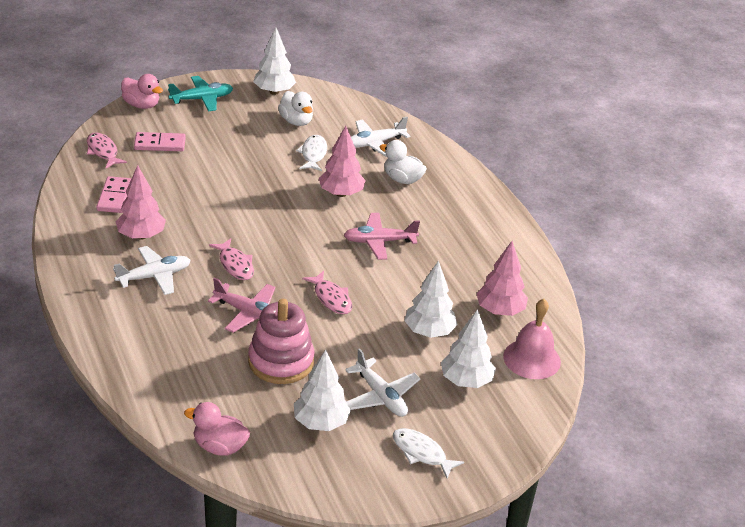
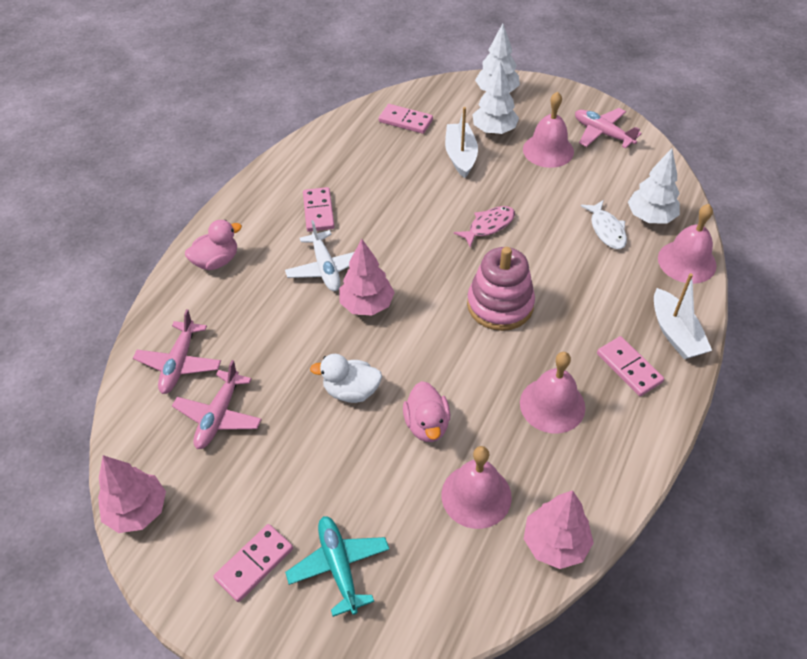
pink bell: [503,299,561,379] = 1 -> [441,446,512,529] [520,352,585,433] [523,92,574,168] [658,204,717,284] = 4
pink domino: [96,176,131,213] [134,132,186,151] = 2 -> [213,524,293,602] [303,187,335,232] [379,104,433,134] [597,336,664,396] = 4
pink fish: [87,132,127,168] [209,238,254,280] [302,271,352,314] = 3 -> [454,206,515,248] = 1
pink plane: [208,278,275,333] [344,213,420,260] = 2 -> [133,309,221,394] [172,360,262,449] [575,108,642,148] = 3
white boat: none = 0 -> [445,107,478,178] [654,273,712,359] = 2
white duck: [278,91,313,126] [380,140,427,184] = 2 -> [310,354,382,403] = 1
white fish: [296,135,327,171] [393,428,464,479] = 2 -> [581,200,627,249] = 1
white plane: [113,246,191,295] [345,348,420,417] [351,117,410,157] = 3 -> [285,220,354,291] = 1
white tree: [253,27,296,95] [294,350,351,431] [404,261,457,338] [441,309,496,388] = 4 -> [472,61,519,134] [475,23,520,93] [628,148,680,223] = 3

